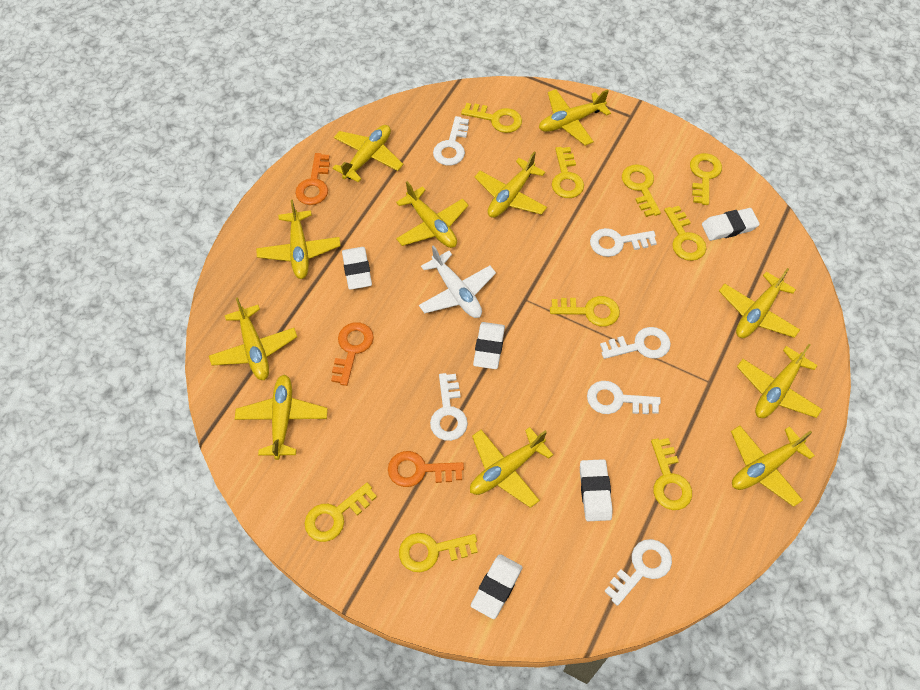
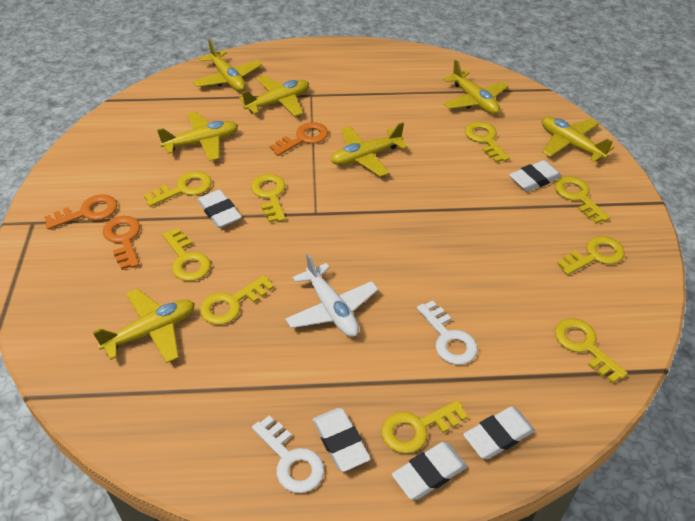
white key: [430,373,468,441] [433,116,469,166] [587,381,661,414] [590,228,657,257] [600,327,671,359] [604,539,672,606] = 6 -> [252,416,324,493] [417,300,478,365] = 2
yellow plane: [209,297,297,380] [235,374,328,460] [256,200,341,279] [332,125,403,183] [396,181,469,248] [470,427,553,508] [474,152,547,218] [539,89,611,146] [719,268,800,338] [731,426,815,507] [737,344,822,418] = 11 -> [93,288,195,363] [157,112,238,161] [192,40,262,91] [239,76,309,116] [331,122,408,177] [443,60,509,114] [542,116,614,162] = 7

